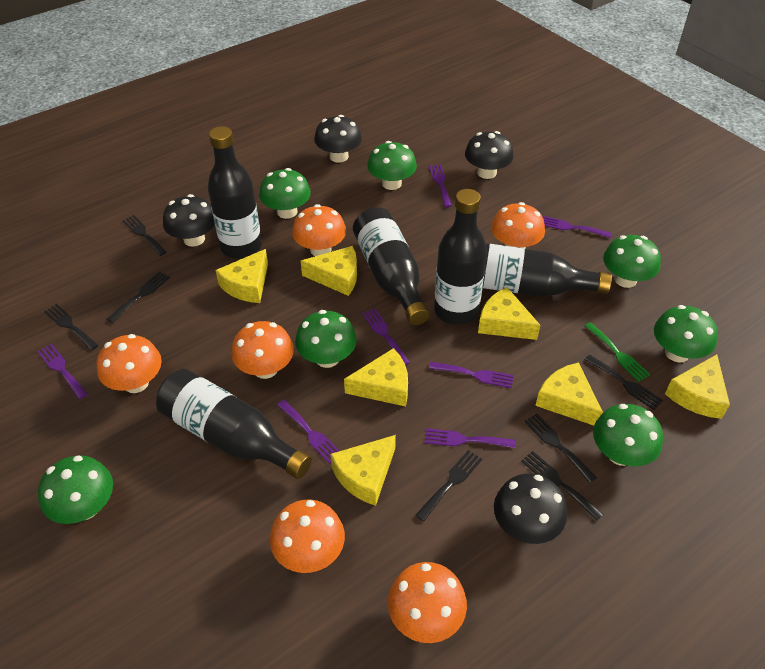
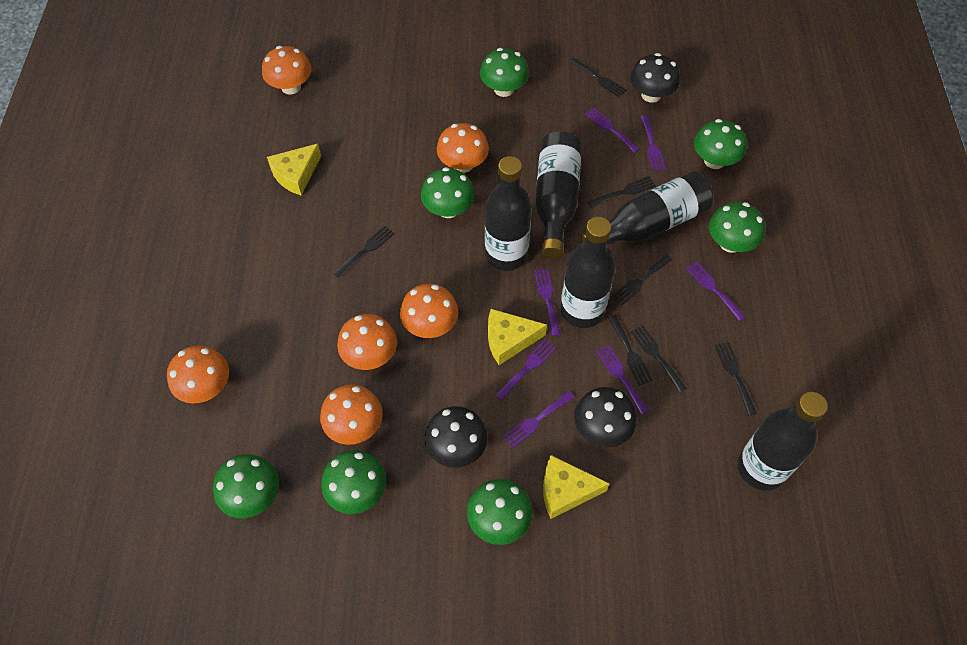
black mushroom: [163,194,215,247] [314,115,362,163] [465,131,514,179] [494,473,567,544] = 4 -> [424,406,488,468] [574,387,637,447] [630,53,680,103] = 3
green fork: [585,322,651,382] = 1 -> none = 0
yellow cheese: [215,249,268,303] [301,246,357,296] [330,435,396,506] [344,348,408,407] [478,287,540,340] [535,362,603,426] [665,354,730,419] = 7 -> [267,144,321,196] [488,309,547,365] [543,455,610,519] = 3

